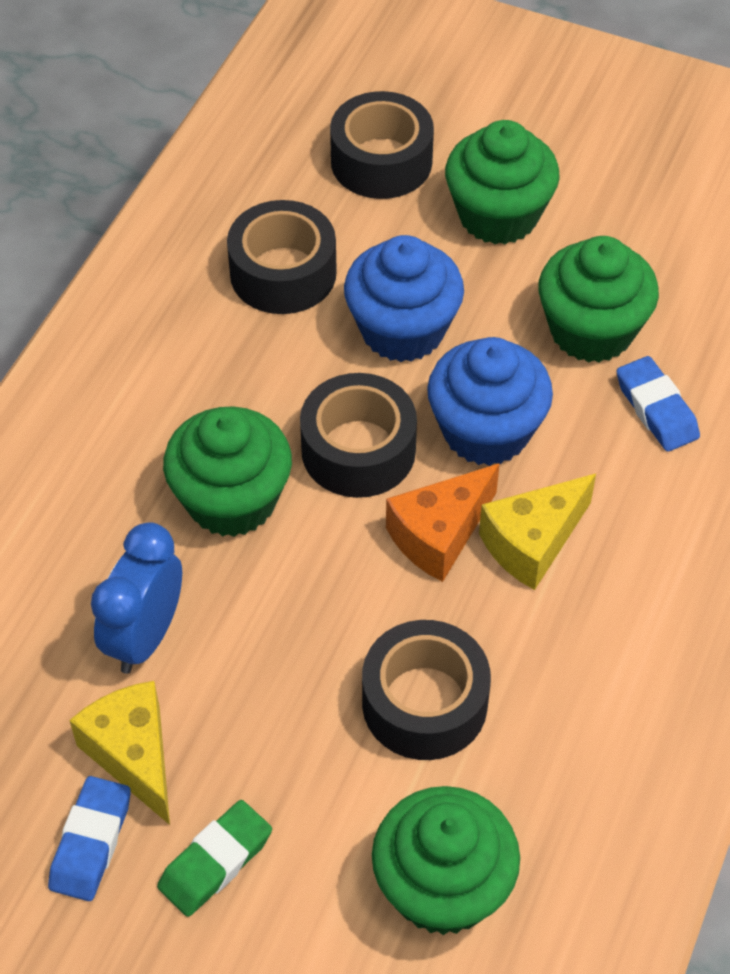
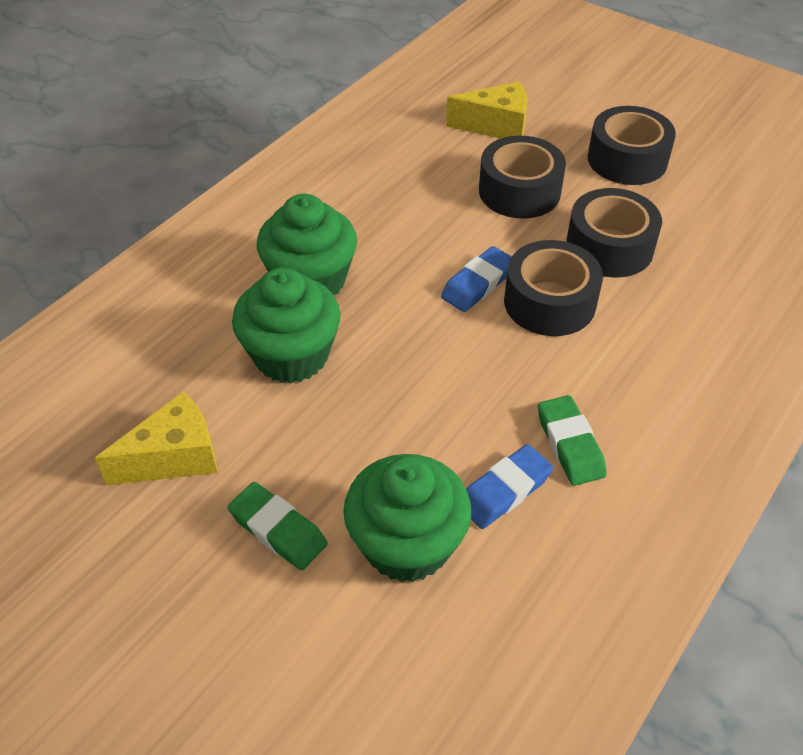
blue clock: [91,522,182,674] = 1 -> none = 0
blue cupcake: [344,235,464,362] [427,337,553,466] = 2 -> none = 0
green cupcake: [163,406,292,537] [372,786,520,935] [445,120,560,244] [538,236,659,363] = 4 -> [232,268,341,383] [257,194,357,295] [343,454,471,582] = 3
green eraser: [157,800,272,917] = 1 -> [228,482,328,570] [538,395,606,486] = 2
orange cheese: [386,463,500,582] = 1 -> none = 0

